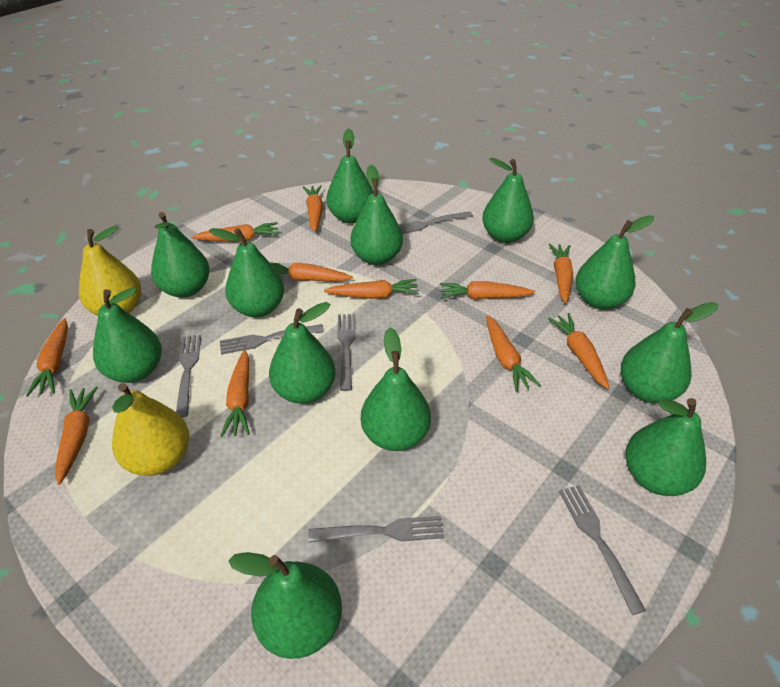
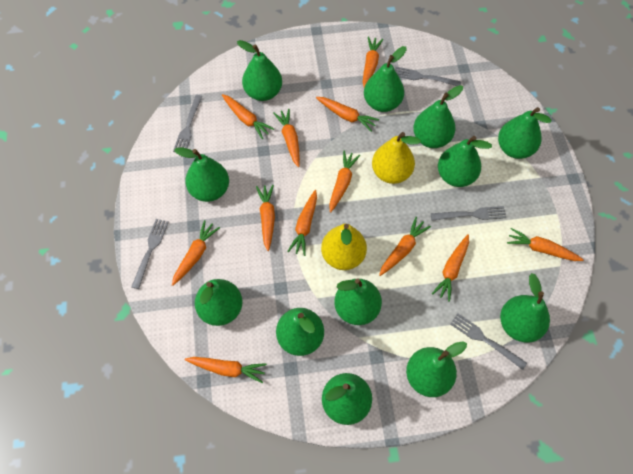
grey fork: [176,335,201,418] [220,324,324,354] [308,516,444,543] [337,314,356,391] [398,211,473,234] [559,485,646,615] = 6 -> [131,219,169,289] [173,95,203,152] [395,66,461,86] [431,206,507,221] [450,313,527,370] = 5
orange carrot: [26,318,68,397] [55,386,98,485] [192,222,279,242] [220,350,250,437] [270,262,353,281] [303,185,323,232] [324,279,419,299] [440,281,535,300] [486,315,541,392] [548,313,610,389] [549,244,573,303] = 11 -> [172,220,220,286] [185,357,267,383] [222,94,274,139] [256,185,275,251] [273,109,300,167] [287,190,317,256] [316,97,379,132] [329,151,360,212] [363,37,383,87] [379,217,431,276] [432,234,469,302] [507,228,584,261] = 12

